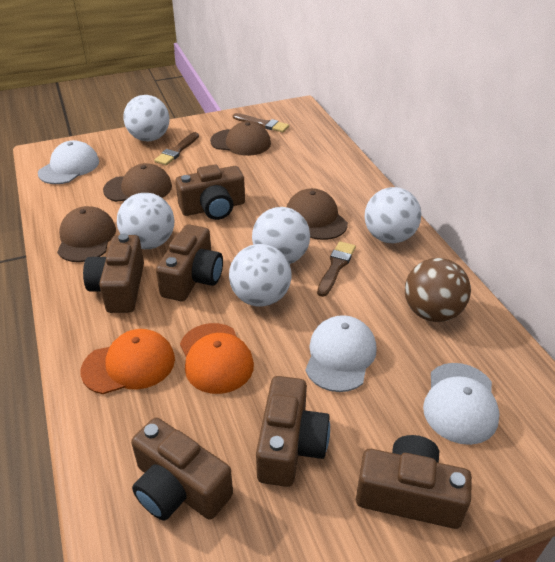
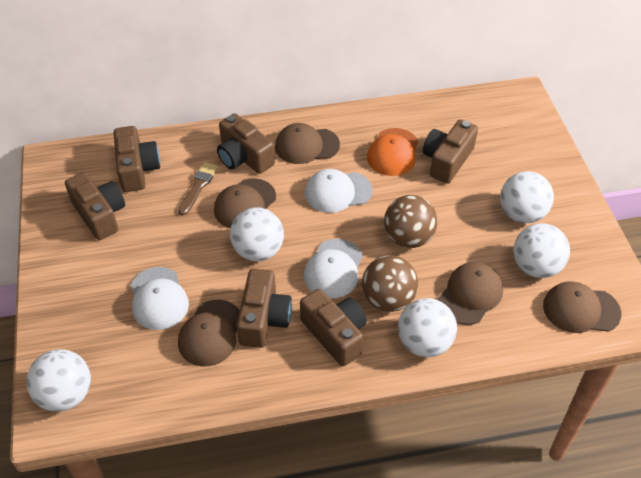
brown ball: [405,258,471,322] = 1 -> [362,255,418,312] [384,195,438,248] = 2
brown brush: [154,132,199,165] [233,113,289,132] [317,241,356,297] = 3 -> [178,162,218,216] = 1
brown cap: [57,206,116,262] [103,163,172,202] [210,121,271,156] [287,188,348,240] = 4 -> [178,300,240,367] [214,178,276,228] [275,123,340,164] [438,262,503,325] [543,281,621,333] = 5
orange cap: [80,329,175,394] [180,323,254,394] = 2 -> [367,128,419,176] = 1

